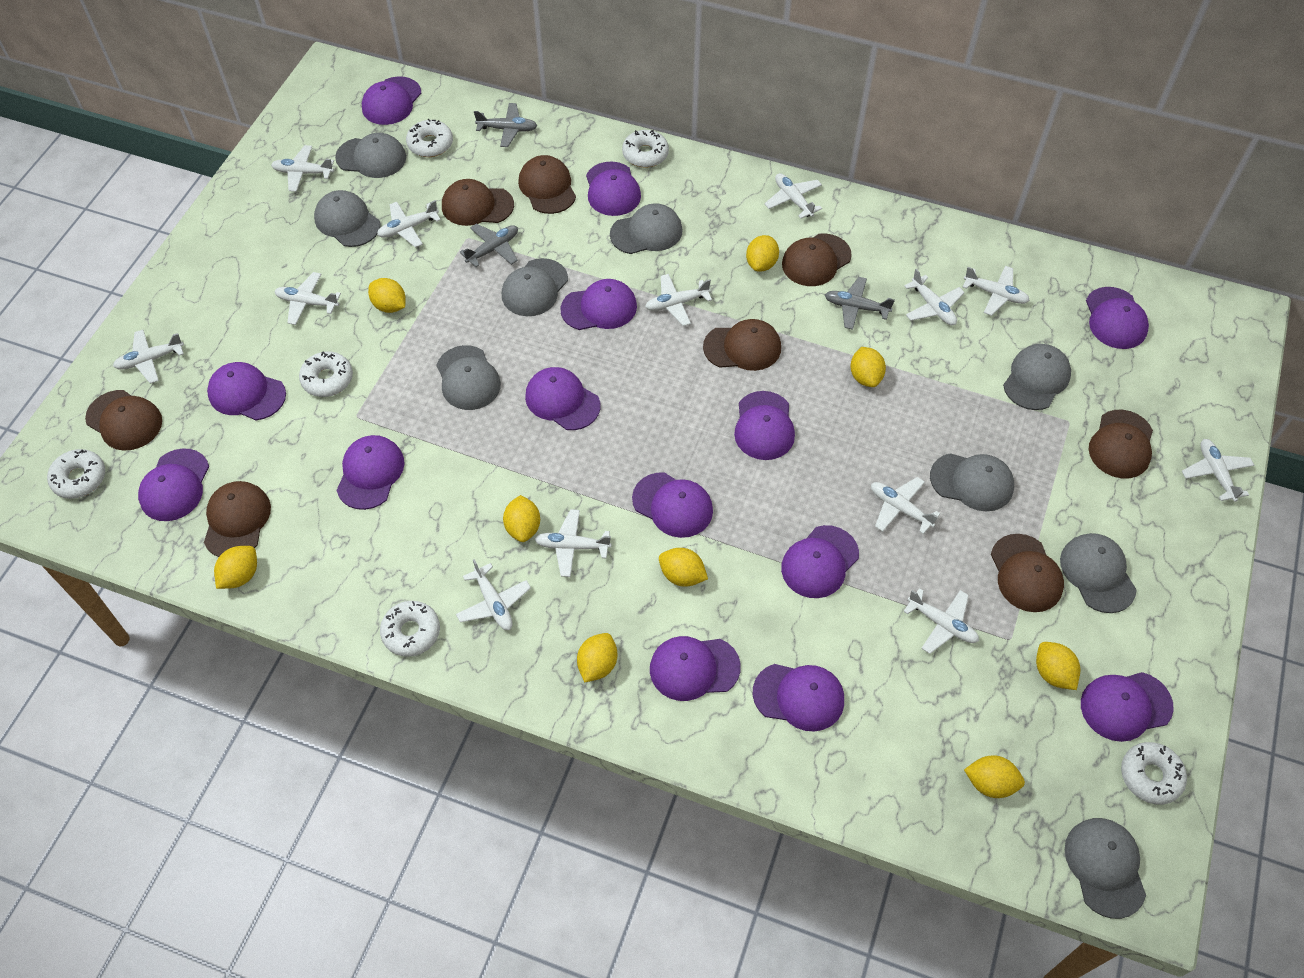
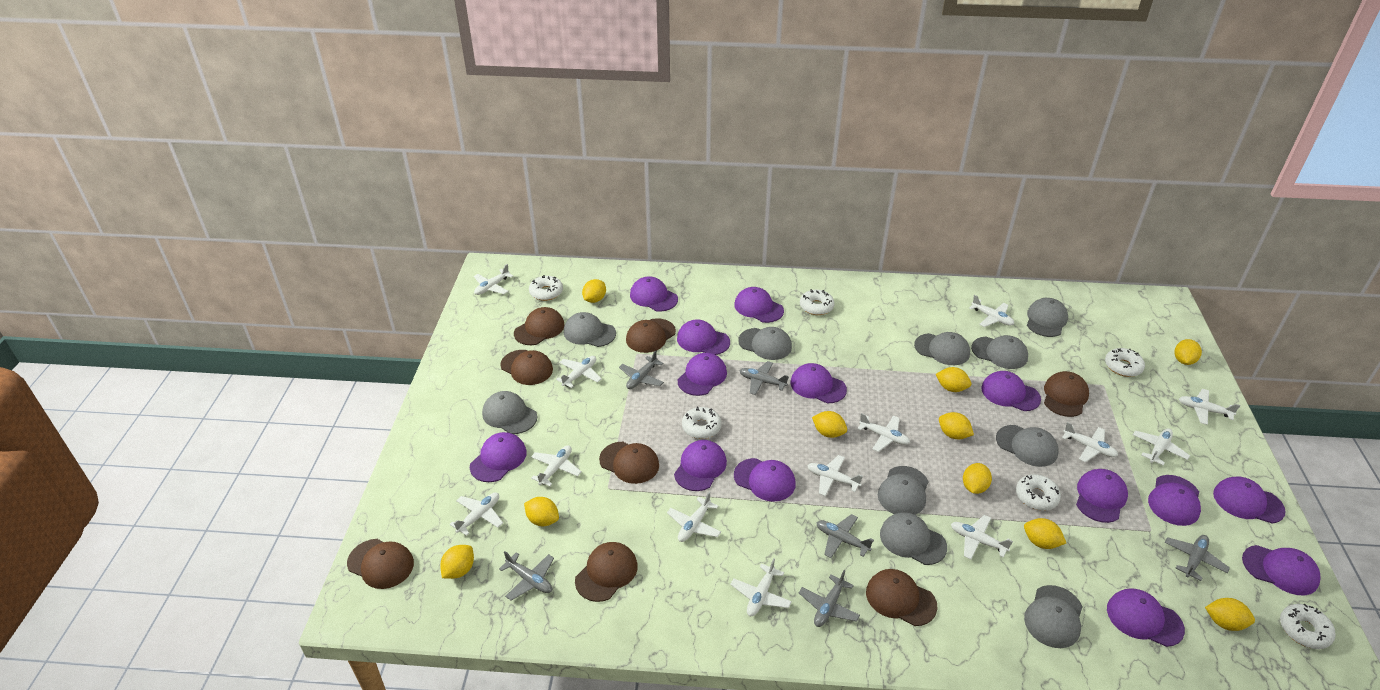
grey cap: [314,190,380,247] [335,133,406,178] [436,345,501,410] [502,258,568,316] [610,203,683,254] [930,453,1014,511] [1003,344,1071,410] [1060,533,1137,613] [1065,818,1146,919] = 9 -> [482,391,537,434] [564,312,616,347] [738,327,792,360] [878,466,929,515] [880,512,947,565] [914,332,970,365] [971,335,1028,369] [996,425,1059,467] [1024,585,1083,648] [1027,298,1068,337] = 10
grey plane: [459,224,518,267] [474,103,537,147] [825,277,895,330] = 3 -> [499,551,554,601] [619,351,664,389] [739,361,789,395] [799,570,860,627] [816,514,874,558] [1164,535,1230,581] = 6
yellow lemon: [214,546,257,589] [368,278,406,313] [503,495,540,542] [577,633,617,682] [659,548,708,587] [746,235,779,272] [851,347,886,387] [964,755,1025,798] [1036,642,1080,690] = 9 -> [440,545,474,579] [524,497,559,526] [582,279,606,303] [812,411,847,438] [936,367,971,392] [939,412,974,439] [963,463,992,494] [1024,518,1066,549] [1175,339,1202,365] [1205,598,1255,631] = 10

